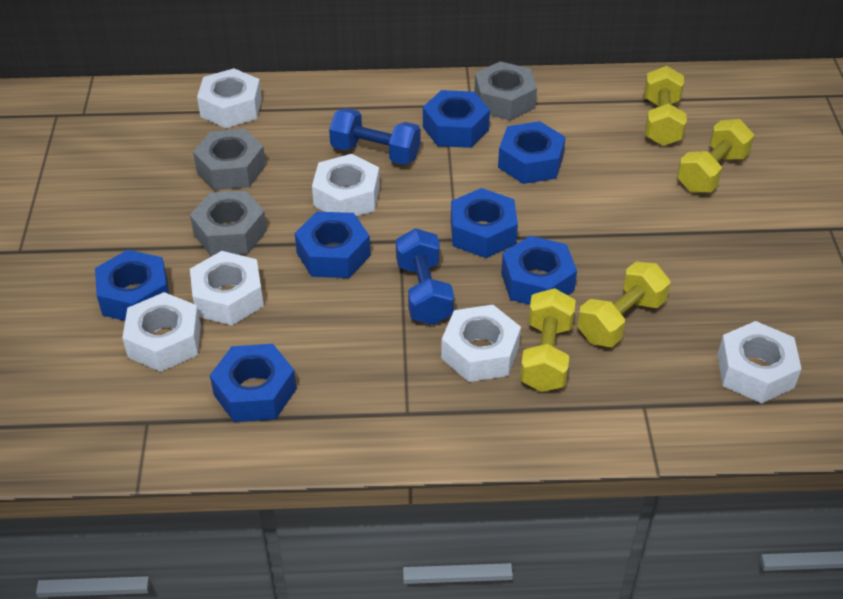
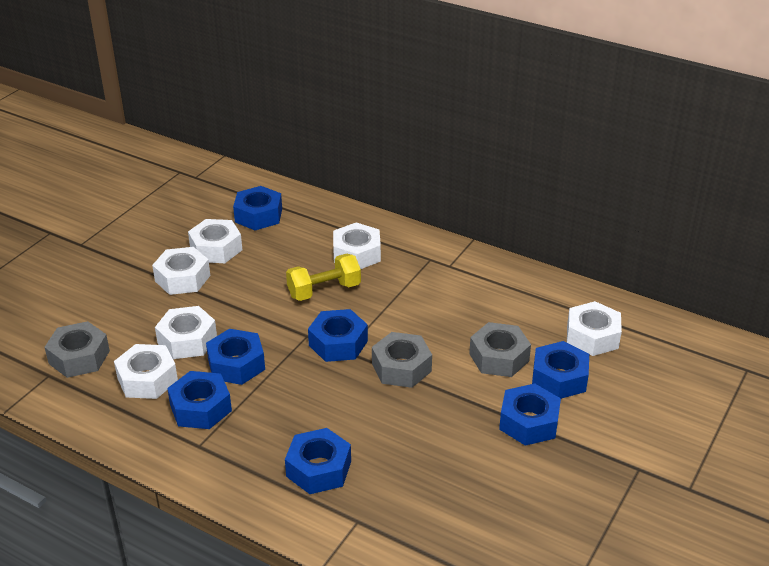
blue dumbbell: [329,108,421,165] [396,228,454,325] = 2 -> none = 0
yellow dumbbell: [520,288,576,392] [577,261,671,347] [644,66,687,146] [677,119,754,193] = 4 -> [286,254,361,301] = 1

